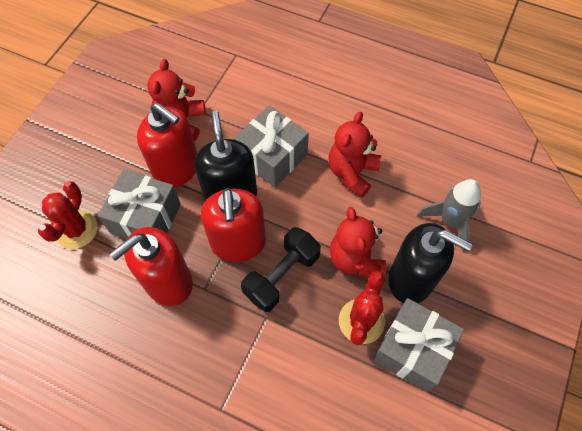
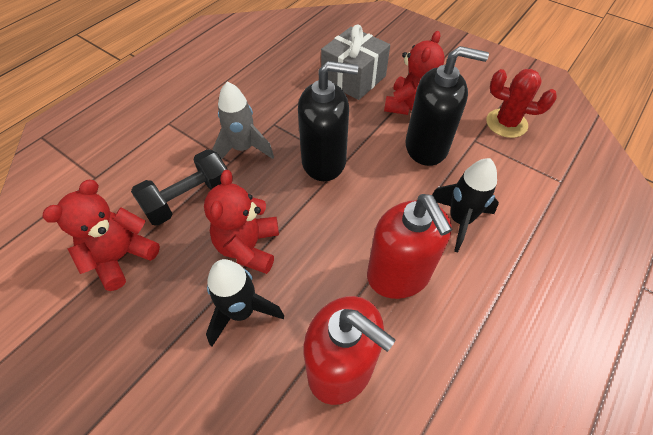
black rocket: none = 0 -> [206,259,284,346] [432,158,499,252] = 2
grey gift: [98,169,181,239] [234,106,309,188] [373,298,464,392] = 3 -> [321,25,390,100] = 1
red cactus: [38,181,97,249] [339,271,385,345] = 2 -> [486,69,557,138] = 1
red soap dispenser: [110,227,193,306] [137,103,197,188] [201,188,266,262] = 3 -> [303,296,396,405] [367,194,452,299] = 2

